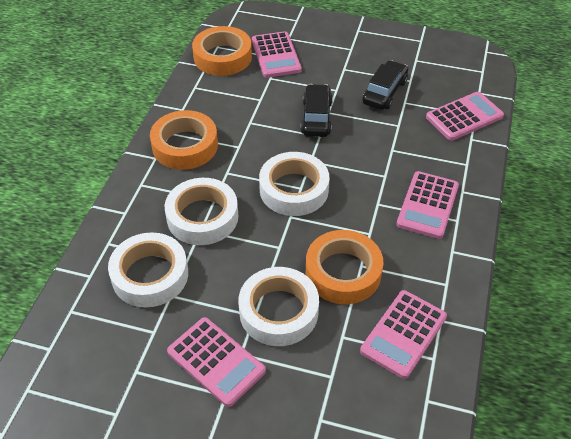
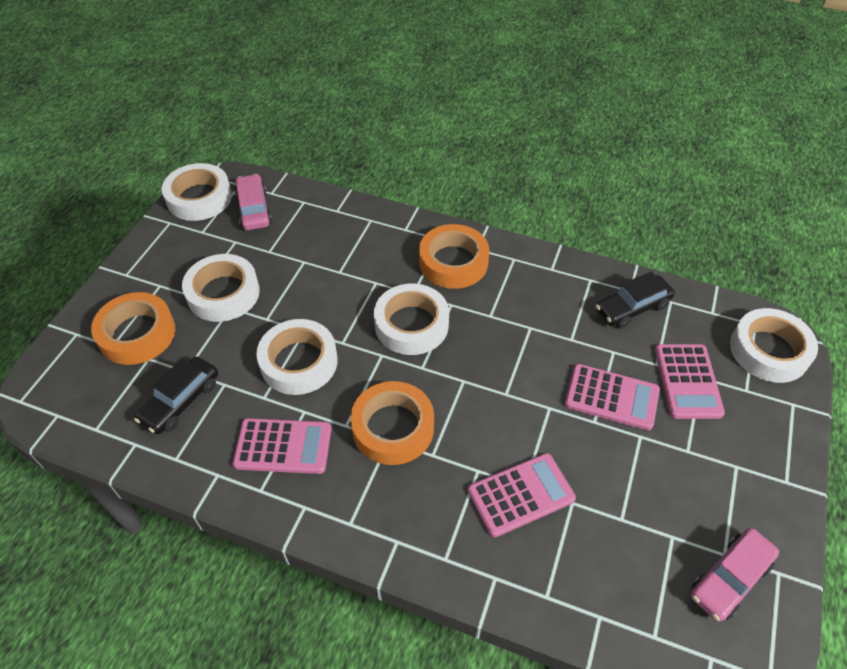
pink calculator: [167,317,266,407] [252,31,302,78] [360,290,447,379] [396,171,459,239] [426,92,504,141] = 5 -> [233,418,331,474] [468,453,576,537] [565,364,660,430] [655,344,725,419] = 4
pink car: none = 0 -> [234,174,272,230] [691,528,779,622] = 2
white tape: [108,232,188,307] [165,178,238,245] [238,267,319,346] [259,152,330,216] = 4 -> [162,163,232,221] [182,254,260,322] [257,319,338,395] [374,283,449,355] [730,308,818,383] = 5

